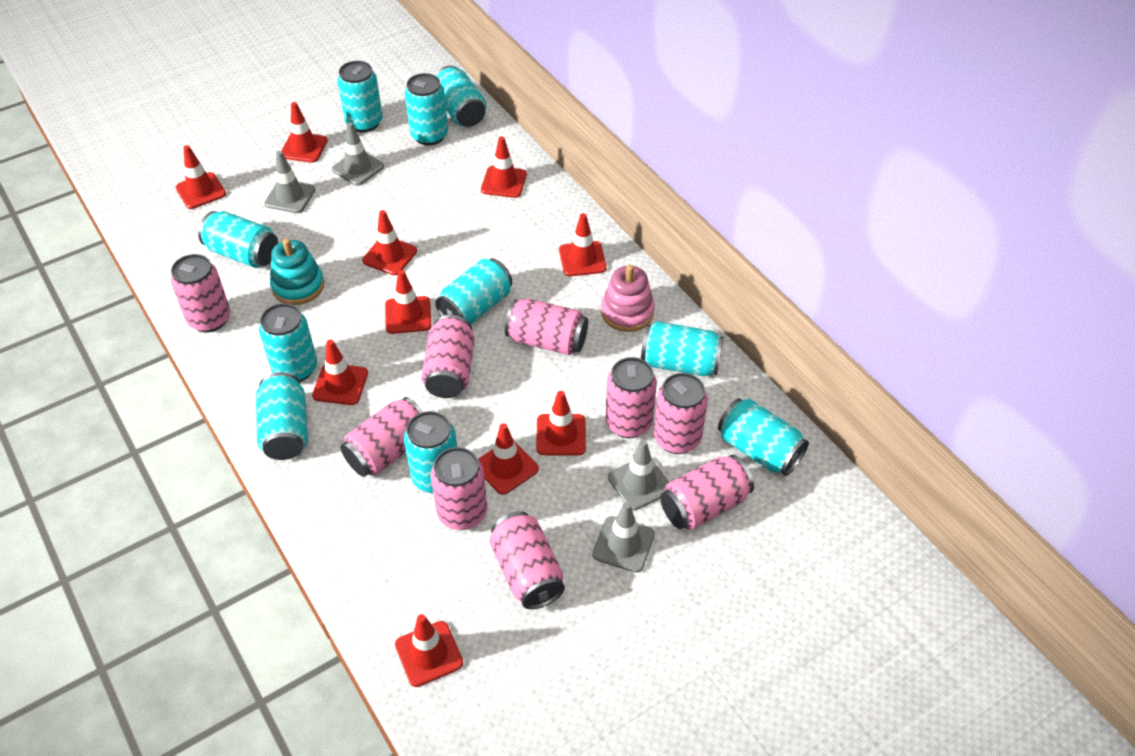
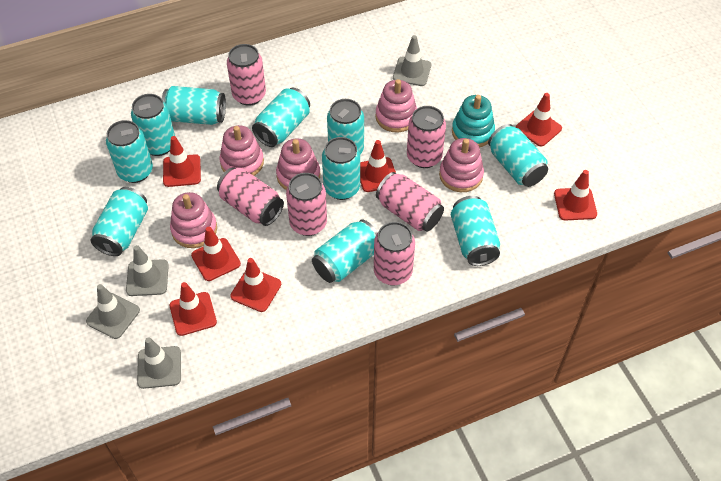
pink can: [171,254,230,332] [340,397,423,477] [421,315,475,398] [431,447,487,530] [489,511,565,609] [505,298,588,355] [605,357,657,438] [654,373,708,454] [660,455,754,530] = 9 -> [217,167,284,226] [227,44,266,106] [286,173,327,236] [374,222,415,285] [376,172,444,232] [407,106,446,168] = 6
pink stacking toy: [601,265,655,332] = 1 -> [170,192,217,248] [220,125,264,176] [276,138,320,190] [375,79,417,132] [439,138,484,192] = 5
red traffic cone: [176,145,226,209] [281,102,328,163] [312,340,368,405] [362,210,417,275] [385,270,431,334] [395,614,463,687] [478,423,539,495] [481,136,527,198] [536,391,586,455] [559,213,607,276] = 10 -> [163,136,201,187] [170,282,217,336] [191,227,241,281] [230,258,281,312] [360,140,396,192] [516,93,562,146] [554,170,597,221] = 7

